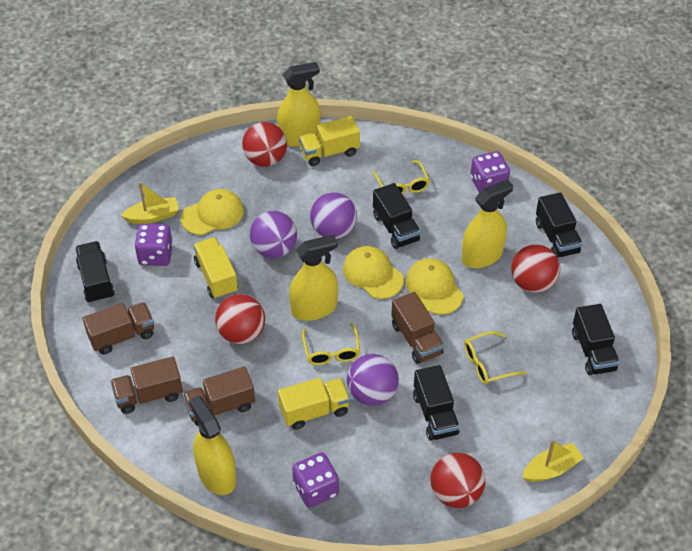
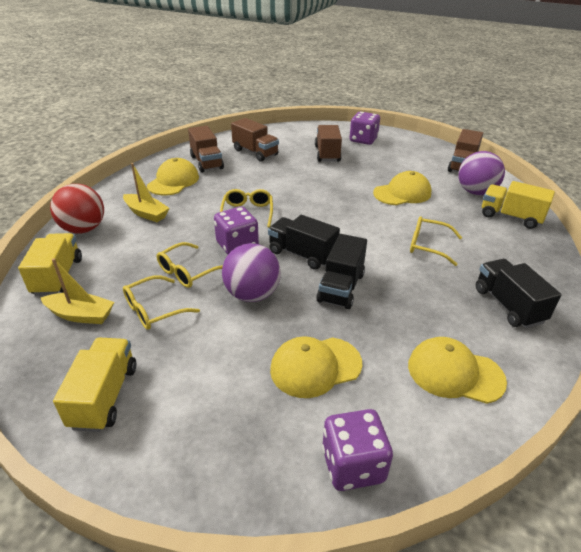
black truck: [75,241,115,303] [373,183,420,249] [413,365,460,441] [536,192,583,258] [572,304,620,375] = 5 -> [268,215,340,270] [316,234,367,309] [476,259,561,328] = 3
purple ball: [250,211,297,258] [310,192,357,239] [347,354,399,406] = 3 -> [222,243,281,302] [458,151,505,195] = 2
red ball: [215,294,265,344] [242,122,287,167] [430,453,485,508] [511,245,560,293] = 4 -> [50,184,104,233] = 1
yellow cap: [181,189,244,235] [343,246,404,299] [406,258,464,315] = 3 -> [147,158,199,195] [270,336,362,398] [373,171,431,205] [408,337,507,404] = 4
yellow glasses: [302,323,360,365] [372,160,430,195] [464,331,527,385] = 3 -> [123,275,200,330] [157,242,223,288] [220,189,273,227] [410,216,462,266] = 4
yellow spray bottle: [188,395,237,495] [277,62,321,146] [289,234,338,321] [461,179,513,268] = 4 -> none = 0

